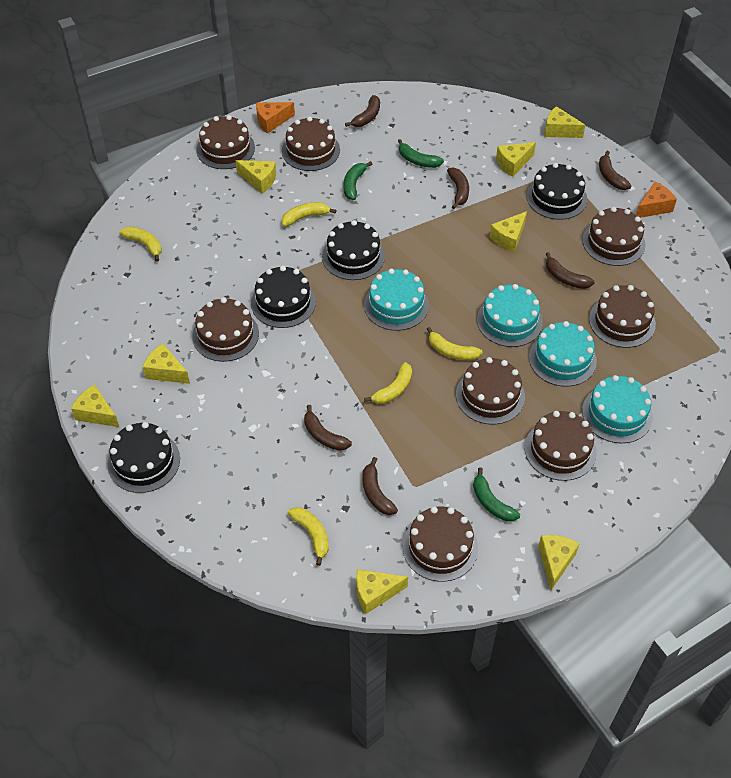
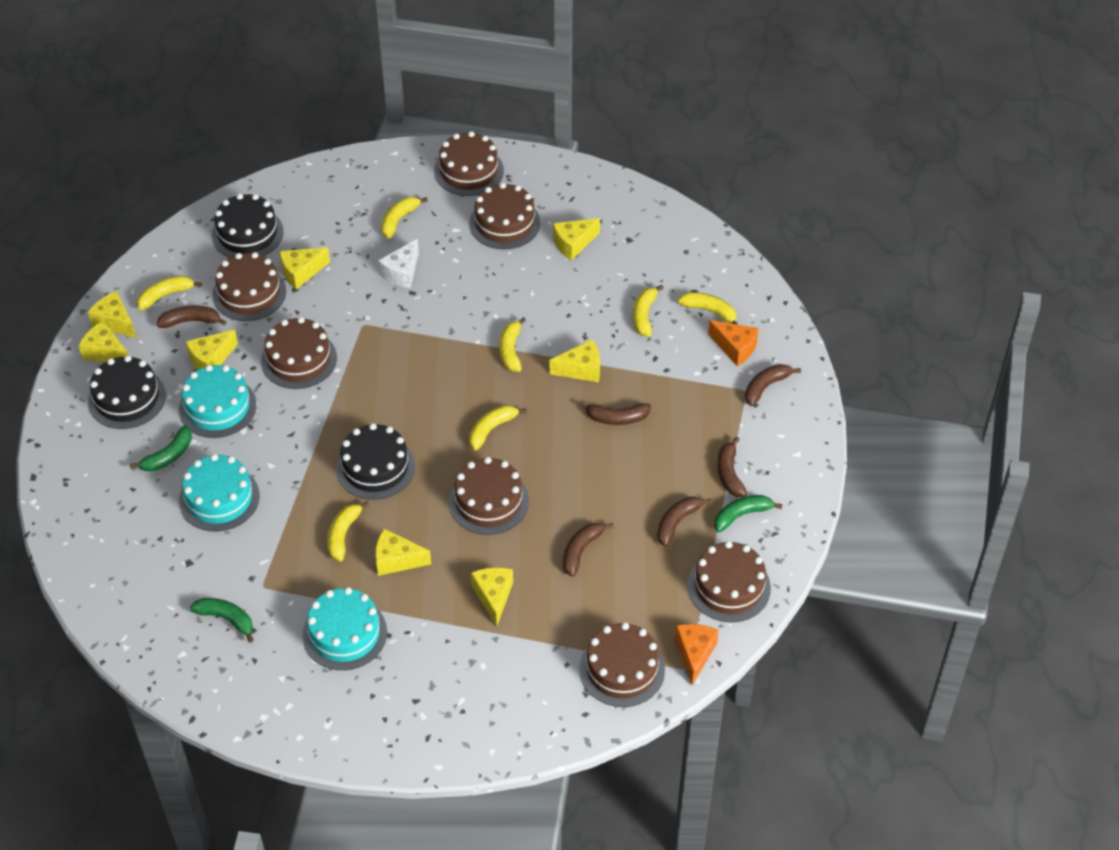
black cake: [108,422,180,493] [251,266,316,328] [322,220,385,280] [527,163,587,220] = 4 -> [88,355,166,429] [212,194,284,258] [336,423,415,500] = 3
brown cake: [192,298,259,362] [196,115,255,169] [282,117,340,171] [403,507,478,582] [456,357,525,425] [525,411,597,481] [582,207,646,266] [589,285,656,348] = 8 -> [212,252,286,321] [261,317,337,389] [434,131,504,196] [449,457,529,535] [469,183,541,249] [579,622,665,707] [688,541,771,622] = 7
turquoise cake: [364,269,429,331] [477,284,543,347] [529,321,597,387] [582,375,653,443] = 4 -> [179,365,257,438] [179,454,260,531] [302,587,387,670] = 3
white cheese: none = 0 -> [378,239,419,288] = 1
yellow banana: [119,226,162,262] [282,202,336,227] [287,507,329,566] [364,362,412,404] [427,327,483,361] = 5 -> [137,276,202,311] [327,501,369,562] [381,197,428,239] [469,405,527,451] [499,317,526,372] [633,285,663,337] [678,292,738,325] = 7

